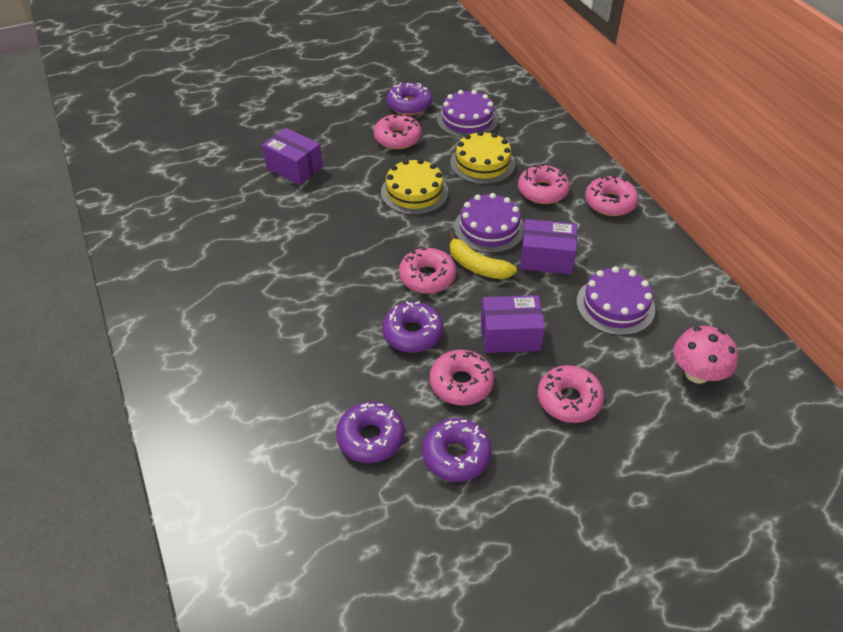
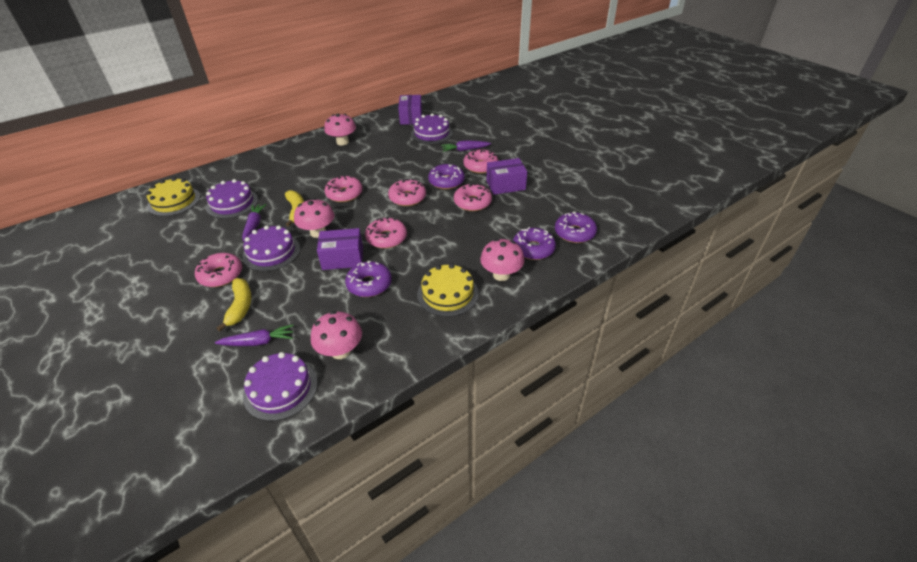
pink mushroom: [673,326,738,384] = 1 -> [294,198,334,238] [311,311,362,359] [324,114,356,146] [480,239,525,281] = 4
purple cake: [437,90,498,138] [454,193,524,253] [577,267,655,336] = 3 -> [206,179,258,219] [242,225,300,271] [243,352,318,421] [411,113,453,144] = 4
purple carrot: none = 0 -> [215,325,294,346] [242,204,267,241] [441,140,491,152] = 3
yellow banana: [449,233,517,279] = 1 -> [216,278,252,331] [285,190,304,227] = 2

